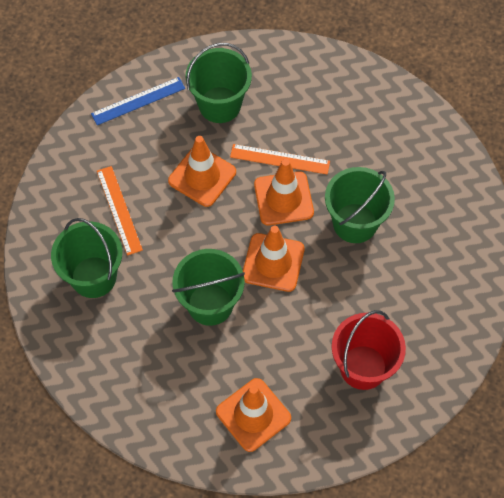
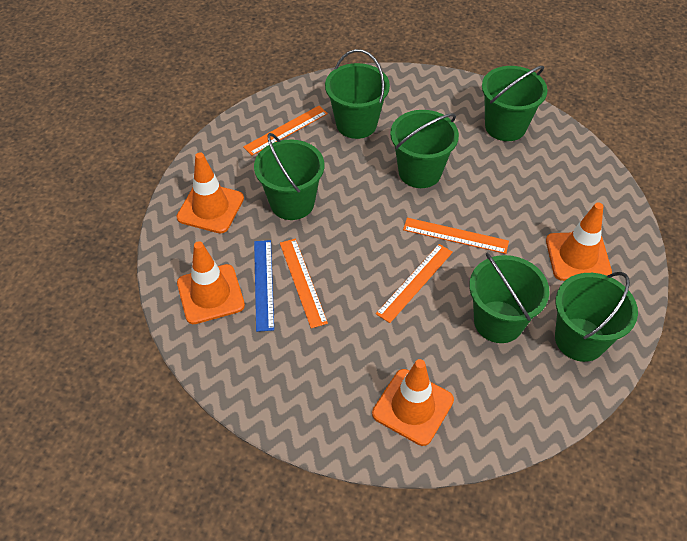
green bucket: [51,218,122,298] [172,249,245,326] [186,43,252,123] [325,167,395,243] = 4 -> [254,133,324,220] [325,49,390,139] [390,110,459,188] [469,253,550,343] [482,66,547,141] [555,272,638,362] = 6
orange ruler: [97,166,143,256] [230,144,330,174] = 2 -> [243,106,328,155] [280,239,328,328] [376,244,453,323] [403,218,509,254] = 4
red bucket: [332,310,406,390] = 1 -> none = 0

